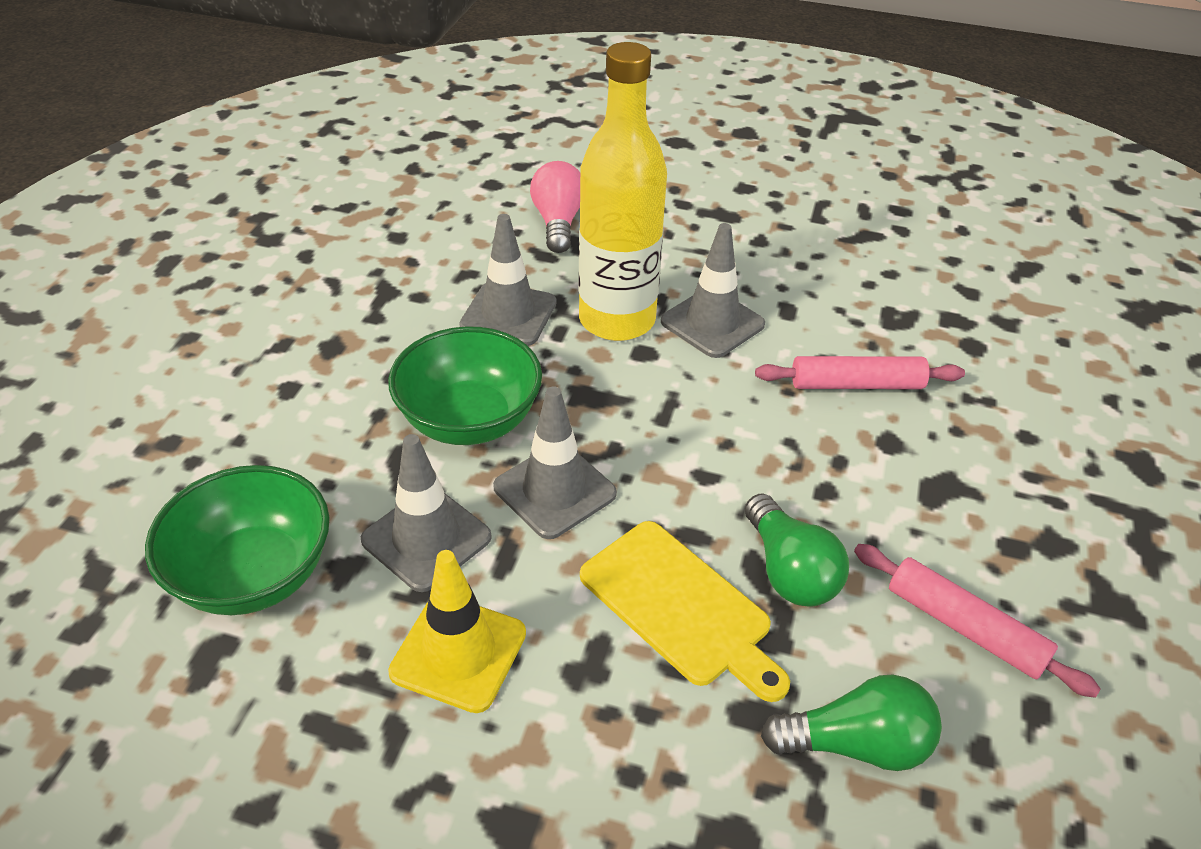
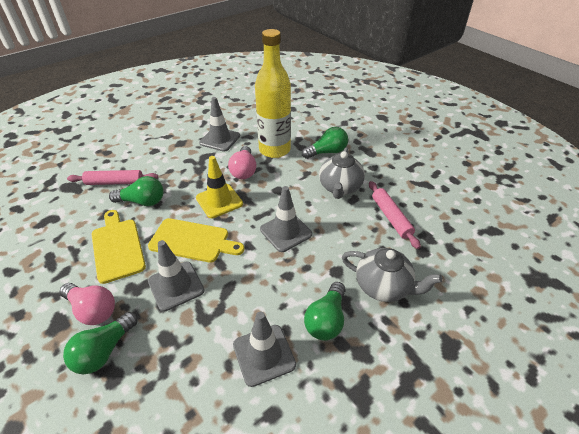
green bowl: [145,465,330,615] [388,326,542,445] = 2 -> none = 0
green light bulb: [745,493,849,607] [761,675,942,771] = 2 -> [63,312,137,374] [109,176,164,206] [302,127,348,159] [304,282,345,341] = 4
grey teapot: none = 0 -> [319,147,365,199] [342,248,443,302] = 2
pink light bulb: [530,161,580,253] = 1 -> [60,283,115,325] [228,146,256,179] = 2
yellow cutting board: [580,521,790,702] = 1 -> [91,210,146,284] [148,218,244,263] = 2

